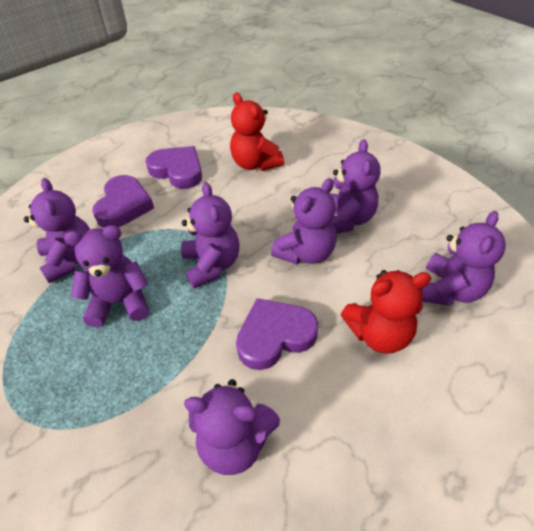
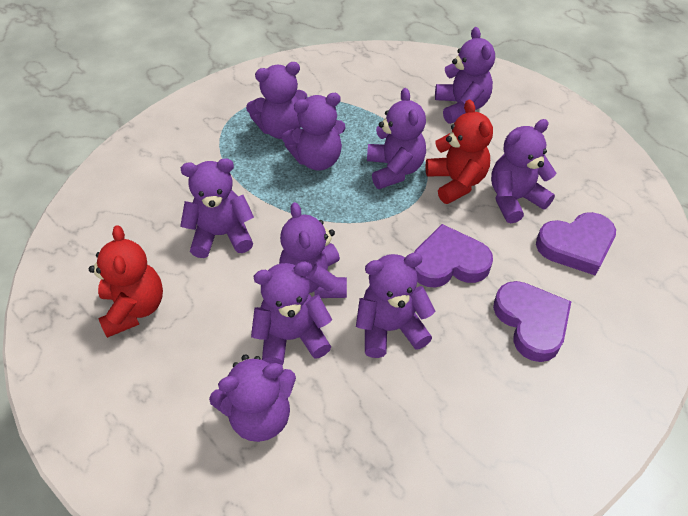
purple teddy bear: [24,178,90,283] [64,225,149,327] [181,182,240,288] [184,379,280,475] [271,178,337,264] [330,139,380,234] [421,211,506,306] = 7 -> [180,158,254,258] [209,354,296,442] [246,62,308,139] [251,262,332,365] [279,202,347,298] [282,93,346,171] [356,253,435,358] [367,88,426,189] [435,27,495,124] [491,119,557,224] = 10

